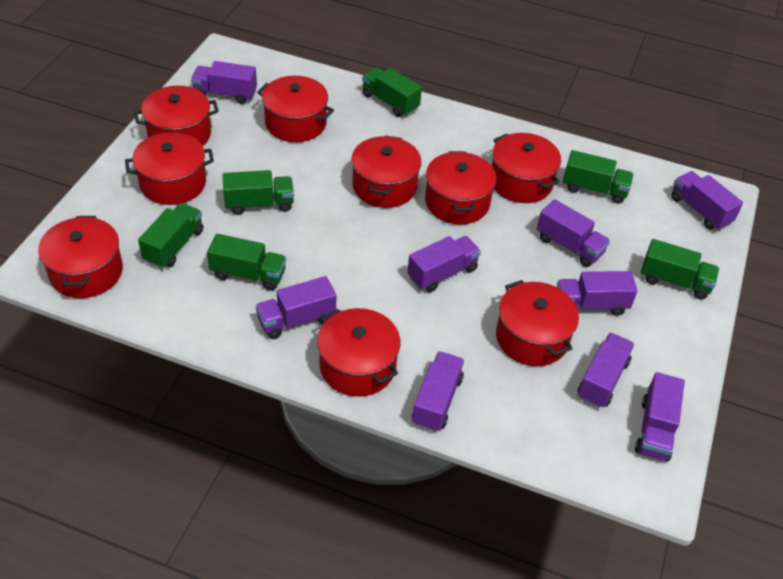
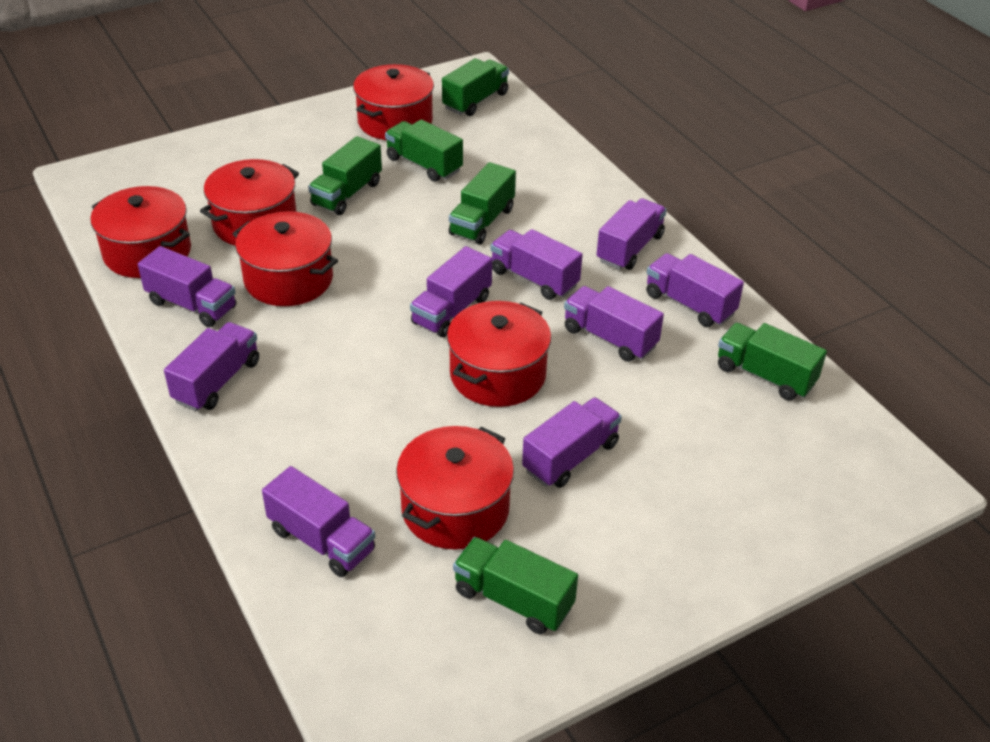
red pot: [38,216,123,298] [125,132,214,205] [134,86,219,146] [257,76,334,142] [317,308,400,397] [351,135,421,208] [425,151,496,224] [492,133,561,203] [496,280,579,366] = 9 -> [90,186,191,278] [200,159,299,246] [233,211,338,306] [353,64,434,140] [396,426,514,550] [447,301,551,407] = 6

